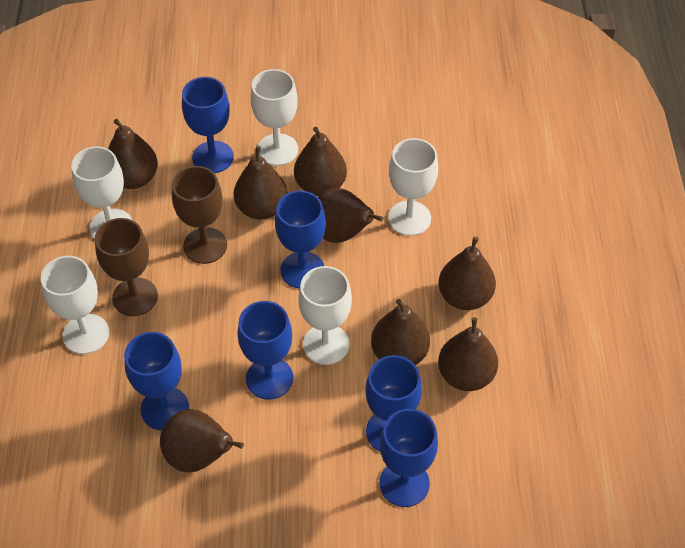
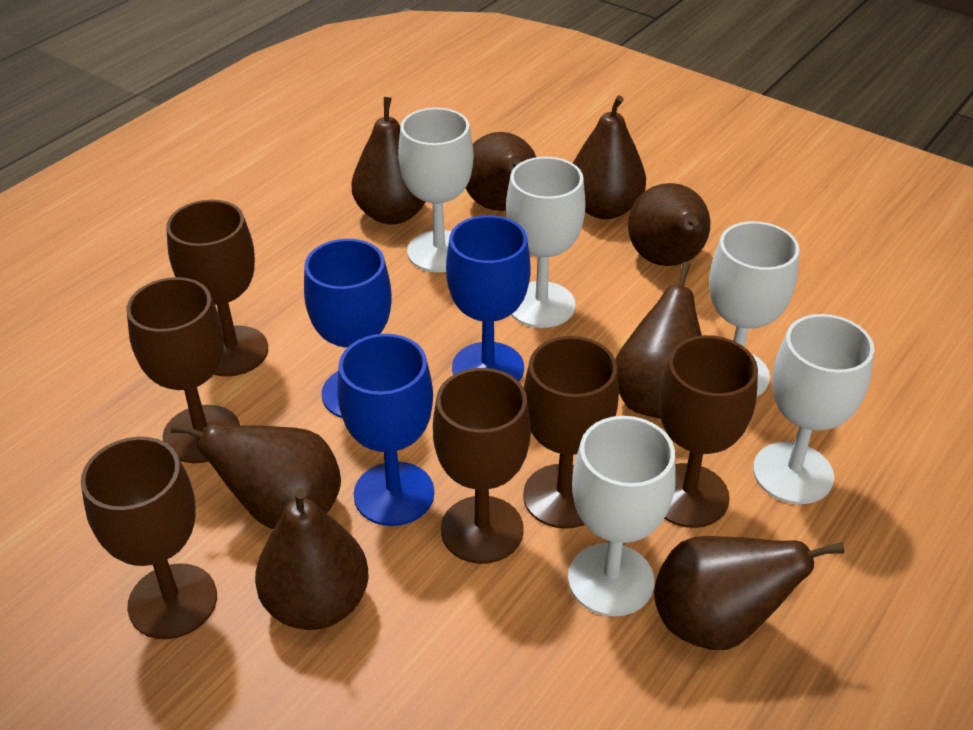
blue goblet: [124,332,189,430] [182,77,234,173] [237,301,293,400] [275,191,326,289] [365,355,422,451] [379,409,438,507] = 6 -> [304,239,392,418] [337,334,434,526] [446,215,531,381] = 3
brown goblet: [95,218,158,316] [172,166,227,264] = 2 -> [81,437,217,639] [126,277,240,463] [166,200,268,376] [433,368,531,564] [523,336,619,529] [659,335,758,528] = 6

